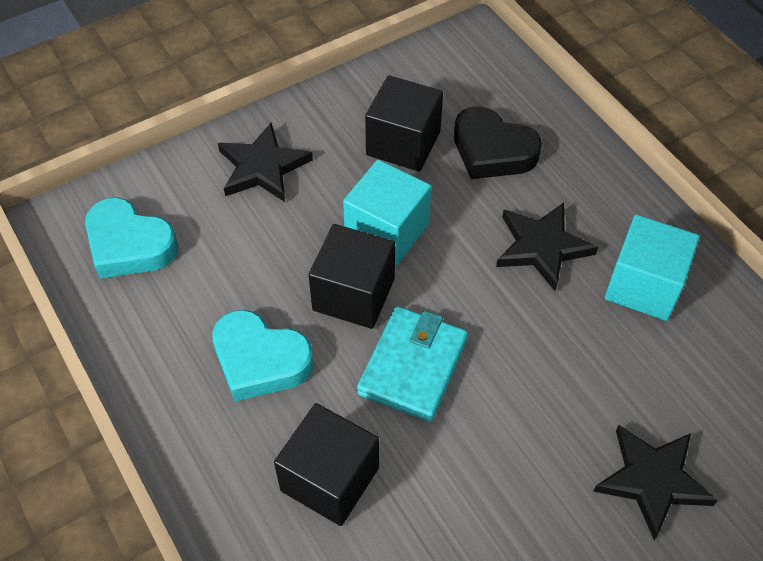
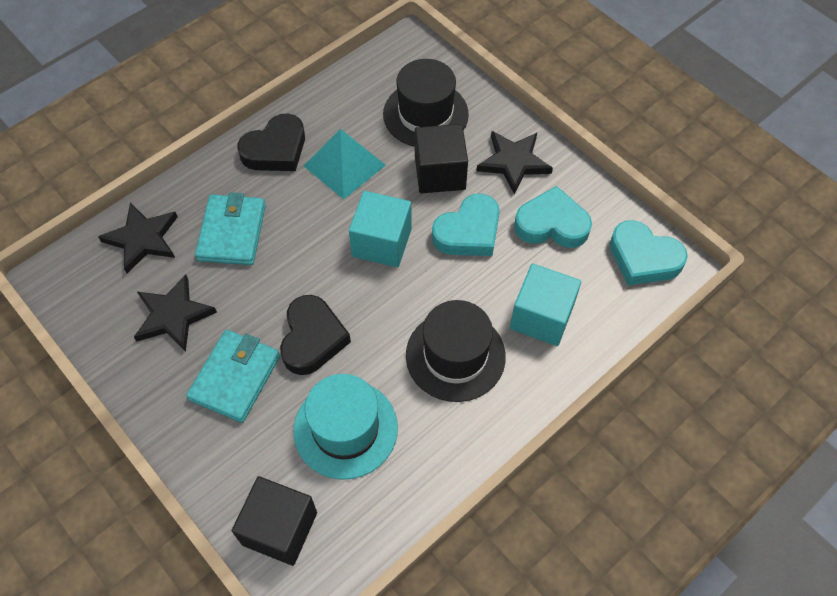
black cube: [274,403,379,526] [309,224,395,329] [365,75,443,172] = 3 -> [232,476,317,566] [415,124,468,193] = 2
black hat: none = 0 -> [383,59,469,147] [406,300,506,402] = 2
black heart: [454,106,542,179] = 1 -> [237,114,305,171] [280,295,351,375] = 2
turquoise hat: none = 0 -> [294,374,398,480] = 1
turquoise heart: [85,198,178,279] [212,310,314,401] = 2 -> [432,194,500,256] [514,186,592,248] [610,220,688,285] = 3
turquoise pyramid: none = 0 -> [304,129,386,200] = 1
turquoise wallet: [357,306,468,422] = 1 -> [186,330,280,423] [195,192,266,265] = 2

